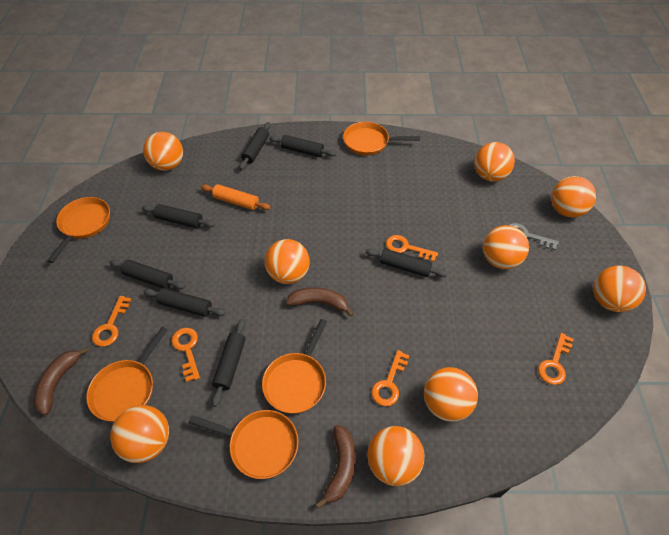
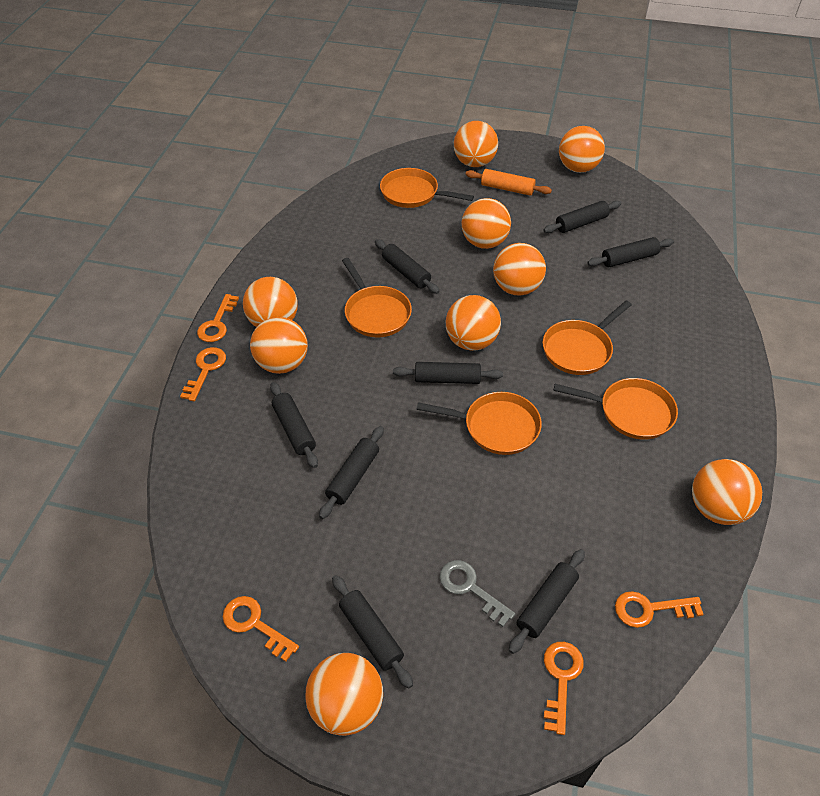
black rolling pin: [109,260,185,289] [142,204,215,228] [144,288,226,317] [212,319,245,407] [239,122,271,170] [269,135,336,157] [365,249,448,277] = 7 -> [270,382,318,468] [319,426,384,519] [332,575,413,689] [375,239,440,294] [393,362,503,384] [509,549,585,654] [543,201,621,233] [587,237,674,267] = 8
brown banana: [33,347,89,416] [286,287,354,317] [316,425,356,509] = 3 -> none = 0

